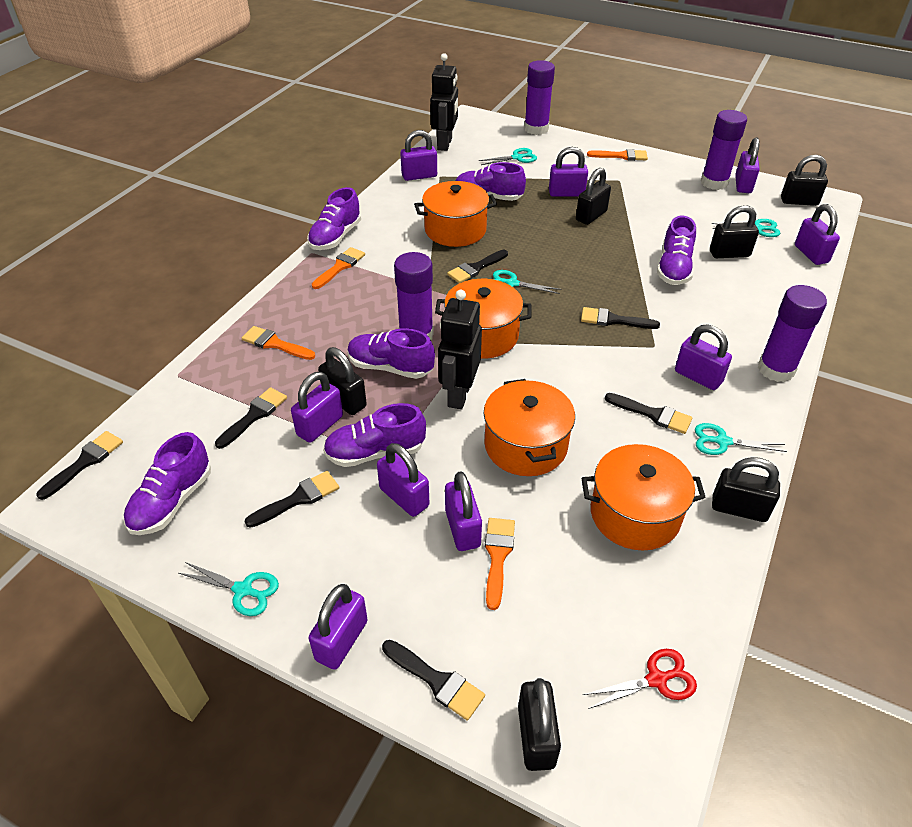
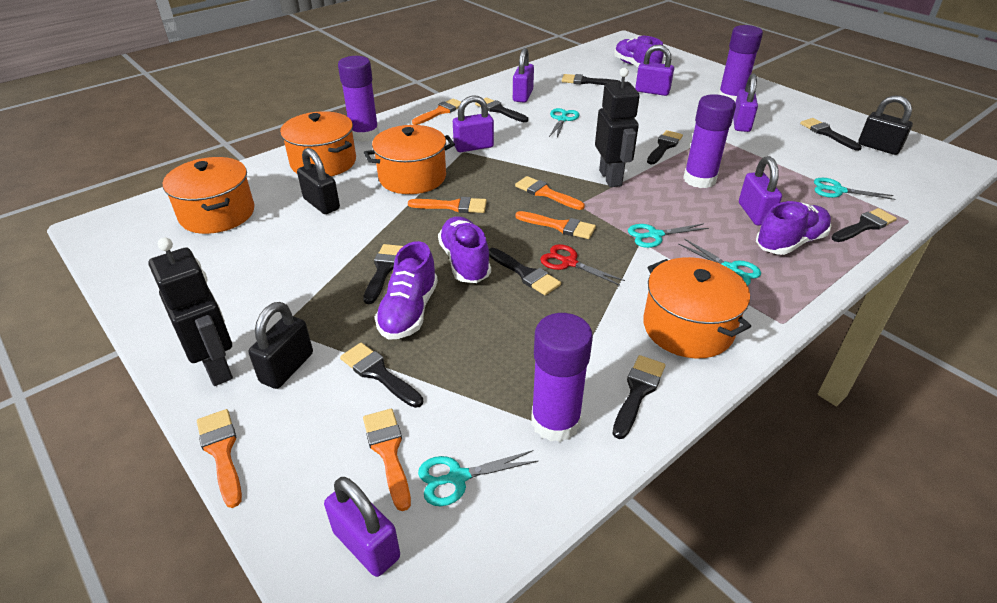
black brush: [36,431,123,500] [215,387,287,449] [244,471,339,528] [382,640,485,721] [447,250,508,283] [581,307,660,329] [605,393,692,434] = 7 -> [340,343,423,408] [363,244,403,304] [475,97,528,122] [489,248,561,295] [562,74,620,85] [612,355,665,439] [647,130,683,164] [800,118,862,151] [831,208,897,242] = 9
black padlock: [318,347,367,415] [518,678,561,771] [576,168,611,225] [710,205,759,258] [712,457,780,522] [781,155,828,206] = 6 -> [248,302,313,389] [297,148,340,214] [858,95,913,155] = 3
orange brush: [242,326,315,360] [312,247,365,289] [485,518,515,610] [587,149,648,161] = 4 -> [197,409,242,508] [363,409,411,511] [408,197,487,213] [412,98,461,125] [515,176,585,210] [515,211,596,239] = 6
purple padlock: [291,372,343,443] [308,584,368,670] [377,443,429,517] [400,130,437,181] [445,471,482,551] [549,147,588,197] [675,324,732,390] [735,138,760,193] [795,204,840,265] = 9 -> [324,477,400,577] [453,95,494,152] [513,48,534,103] [635,45,674,96] [733,74,758,132] [739,156,782,226] = 6
purple shoe: [124,432,211,535] [307,187,361,250] [323,403,426,467] [347,328,435,379] [456,162,526,201] [657,216,696,285] = 6 -> [375,241,438,340] [438,216,491,283] [614,35,664,67] [756,201,831,255] = 4

